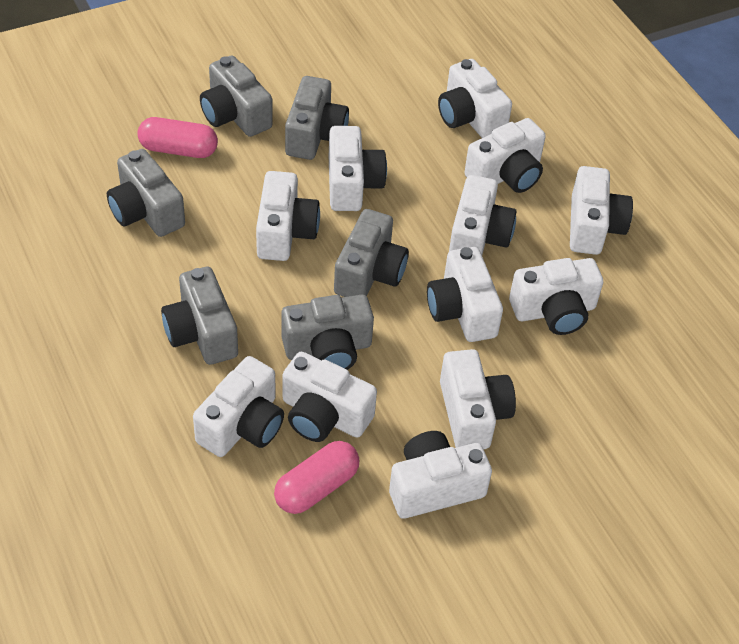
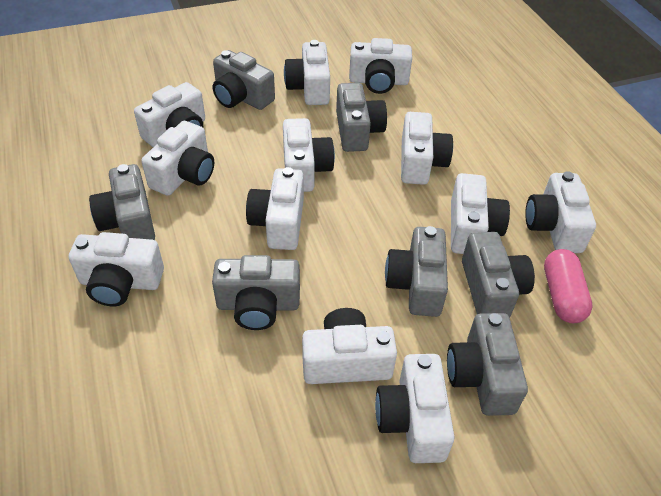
grey camera: [107,149,185,237] [161,267,238,365] [200,55,273,137] [281,295,374,370] [285,76,349,160] [334,209,409,297] = 6 -> [89,164,155,240] [212,255,300,330] [213,50,275,110] [336,83,387,152] [385,226,448,317] [447,313,528,416] [462,232,535,317] = 7
pink capsule: [137,117,218,158] [274,441,359,514] = 2 -> [544,249,593,323] = 1

